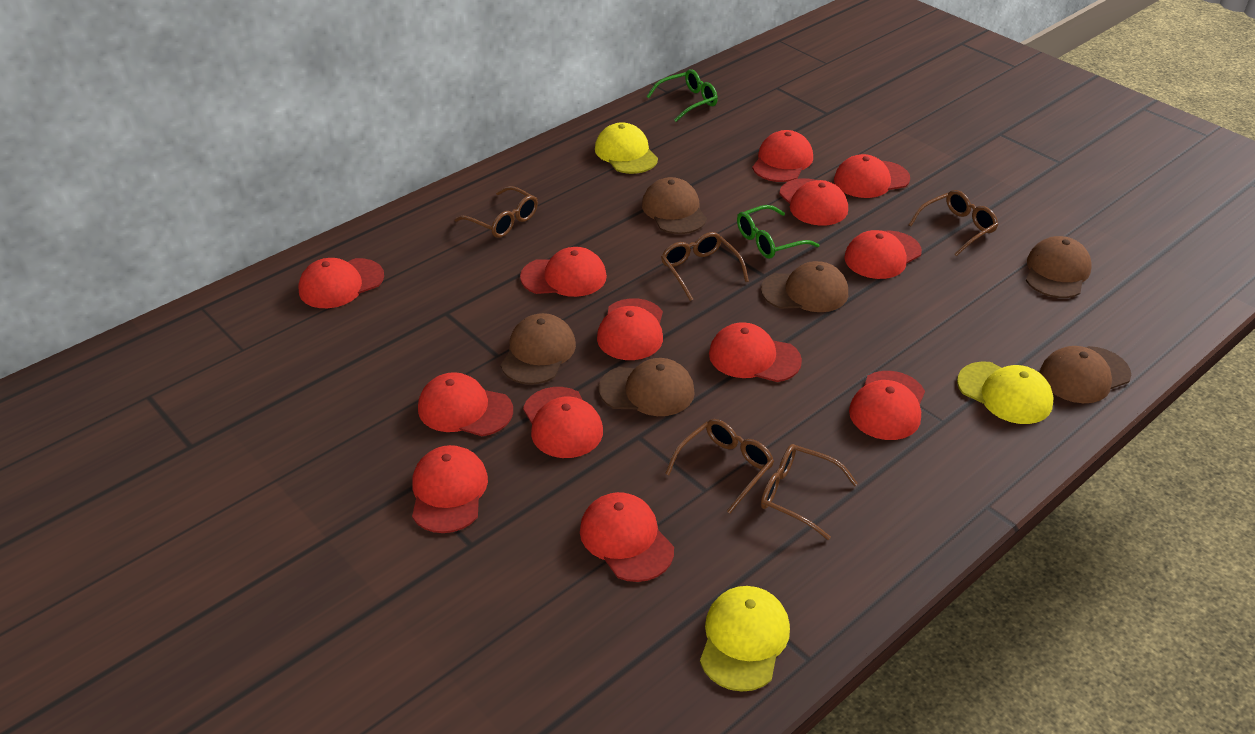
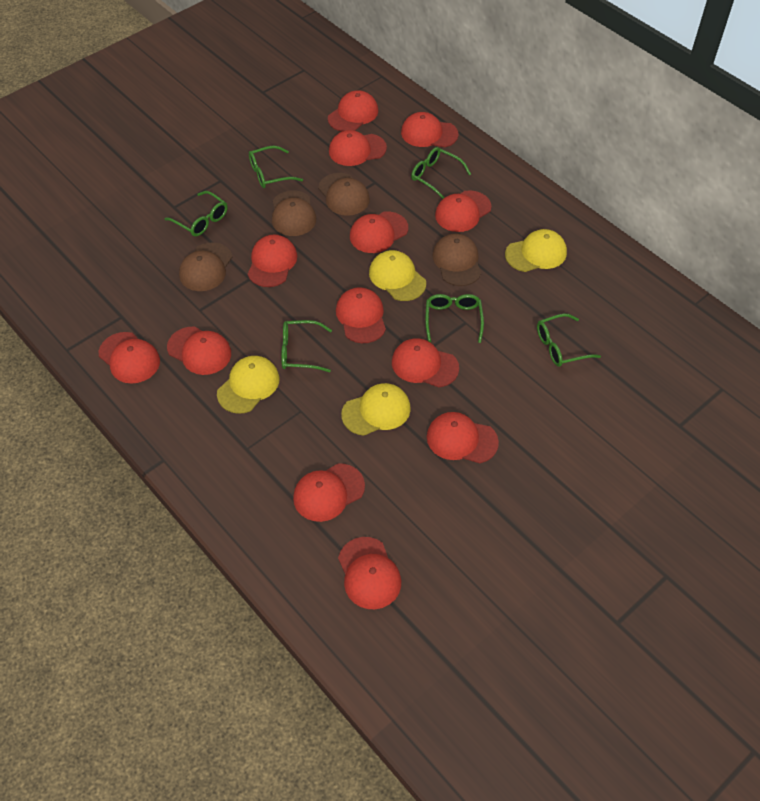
brown cap: [501,313,576,385] [599,358,695,416] [642,177,707,234] [761,261,848,312] [1026,236,1092,298] [1040,346,1131,403] = 6 -> [179,242,232,291] [272,190,316,236] [318,173,370,216] [433,234,481,286] = 4
brown glasses: [454,186,538,238] [661,232,749,301] [665,419,774,514] [761,444,858,540] [908,190,998,256] = 5 -> none = 0
green glasses: [646,69,718,122] [737,205,819,259] = 2 -> [165,191,228,236] [249,145,303,188] [281,320,332,372] [411,147,471,199] [425,294,484,343] [537,313,601,367] = 6
yellow cap: [595,122,658,174] [700,586,790,692] [957,361,1054,424] = 3 -> [217,356,279,414] [341,383,411,436] [369,250,426,301] [505,229,567,272] = 4

